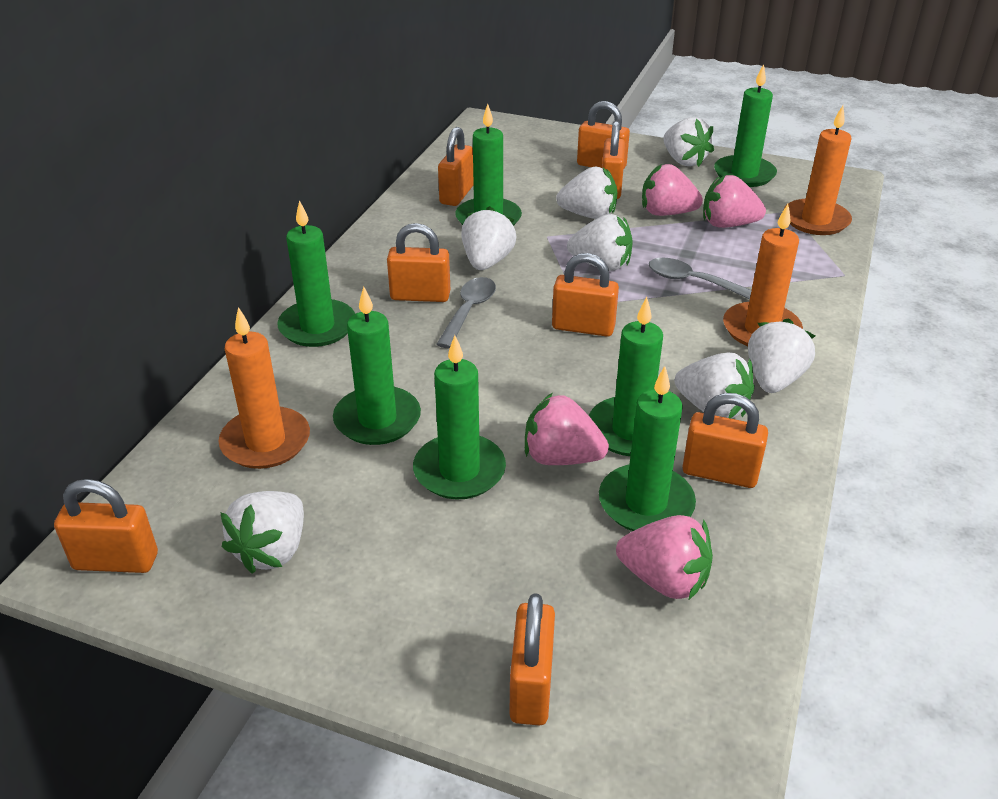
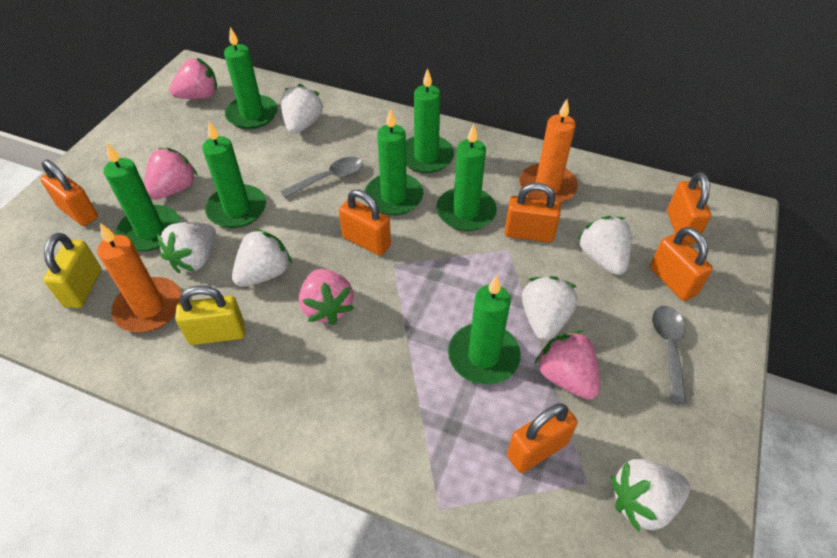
orange candle: [218,307,310,469] [723,204,803,346] [784,106,852,235] = 3 -> [97,223,182,332] [519,99,578,203] = 2
orange padlock: [54,479,158,573] [387,223,450,302] [438,127,474,206] [509,593,555,725] [552,253,619,337] [577,101,630,170] [602,121,625,199] [682,393,768,488] = 8 -> [40,160,98,226] [339,189,391,256] [505,183,561,243] [507,403,578,473] [650,227,713,301] [667,172,711,244] = 6
white strawberry: [220,491,304,573] [462,206,517,270] [556,167,617,219] [567,214,633,271] [663,117,714,167] [675,352,754,419] [748,318,815,393] = 7 -> [157,222,216,273] [232,228,292,287] [281,84,323,134] [522,276,578,341] [578,216,632,275] [611,459,690,533] = 6
yellow padlock: none = 0 -> [43,233,101,308] [175,285,245,345] = 2

